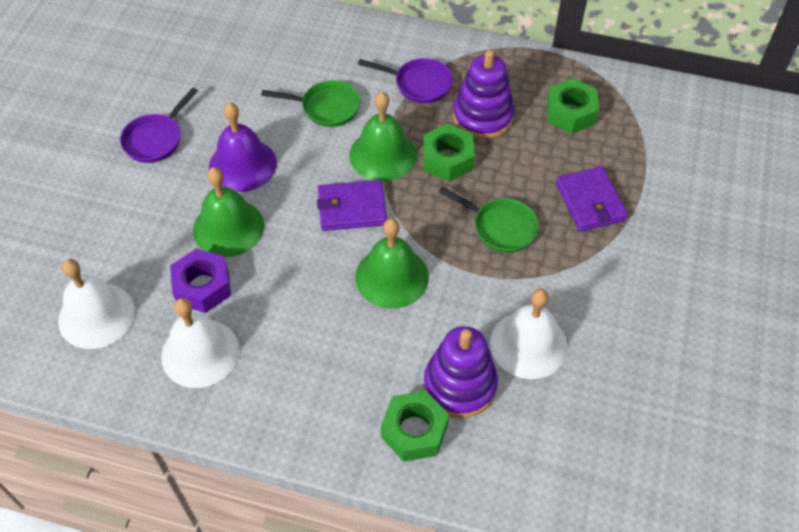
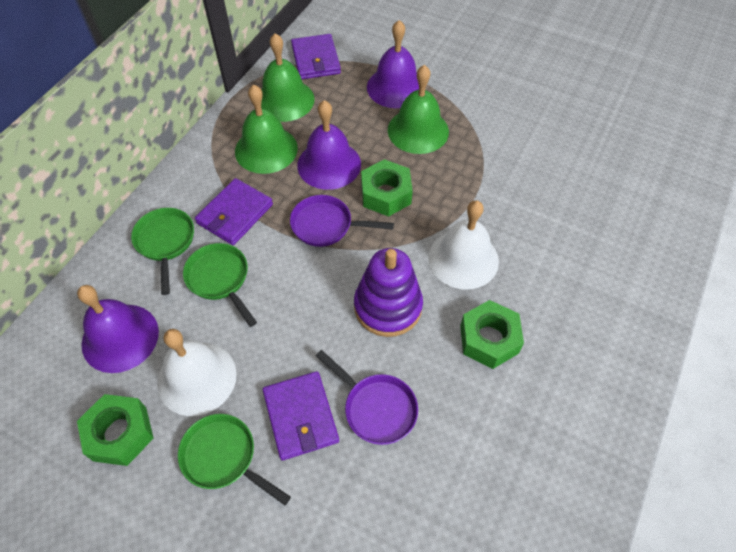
green pan: [261,80,360,127] [439,186,539,253] = 2 -> [131,208,194,295] [178,414,291,505] [183,243,257,327] = 3
purple bell: [209,102,277,192] = 1 -> [77,285,159,373] [297,100,361,190] [367,20,419,108] = 3
purple nut: [170,248,231,313] = 1 -> none = 0
purple stacking toy: [424,326,498,418] [453,50,514,139] = 2 -> [354,248,423,337] = 1
purple wallet: [317,180,387,231] [556,166,628,232] = 2 -> [195,178,273,245] [263,371,339,460] [291,34,341,79] = 3
white bell: [58,259,135,349] [161,298,239,388] [490,289,568,379] = 3 -> [157,329,237,416] [428,200,499,289] = 2

